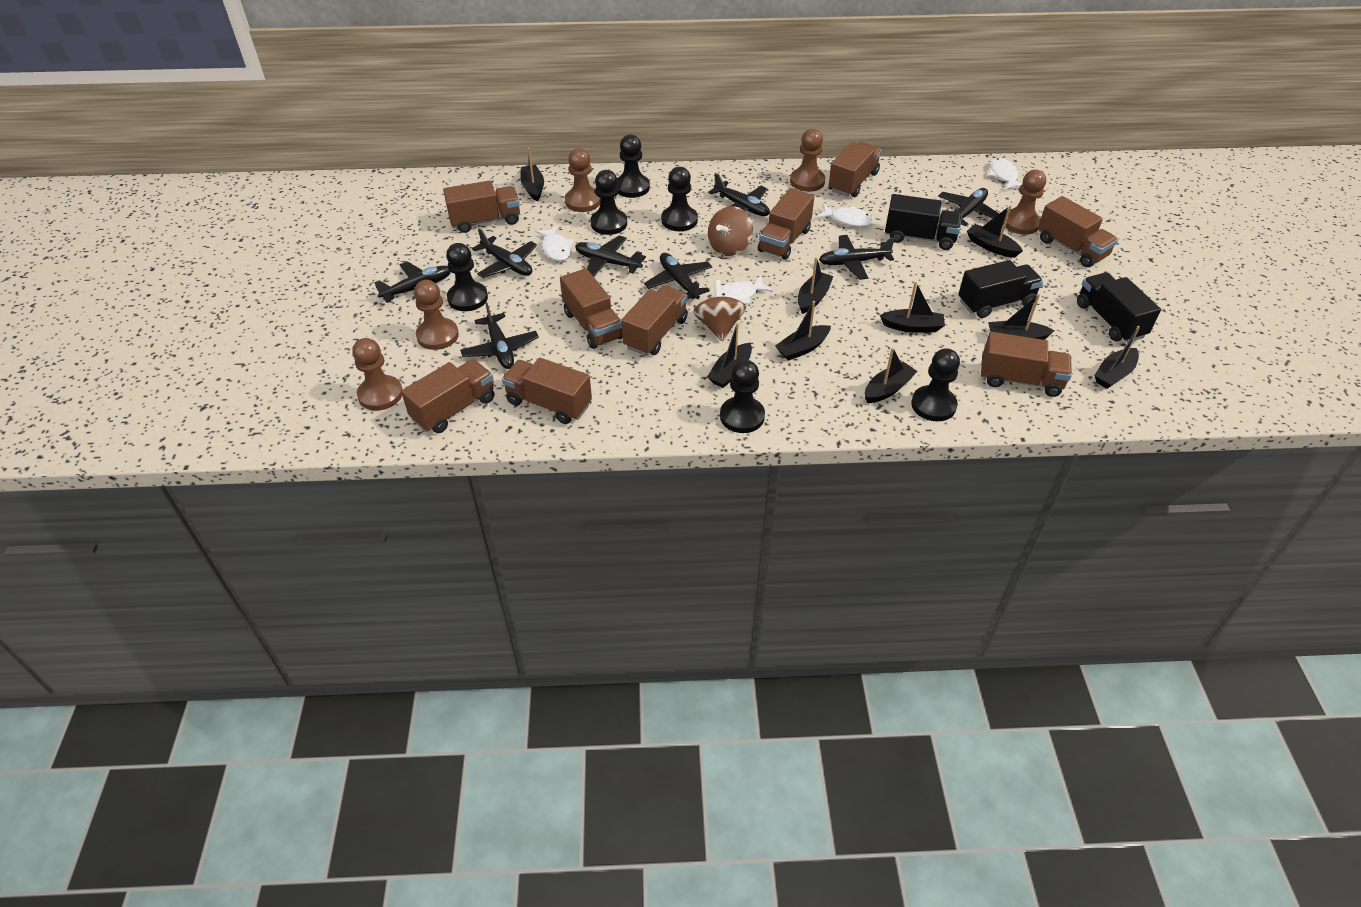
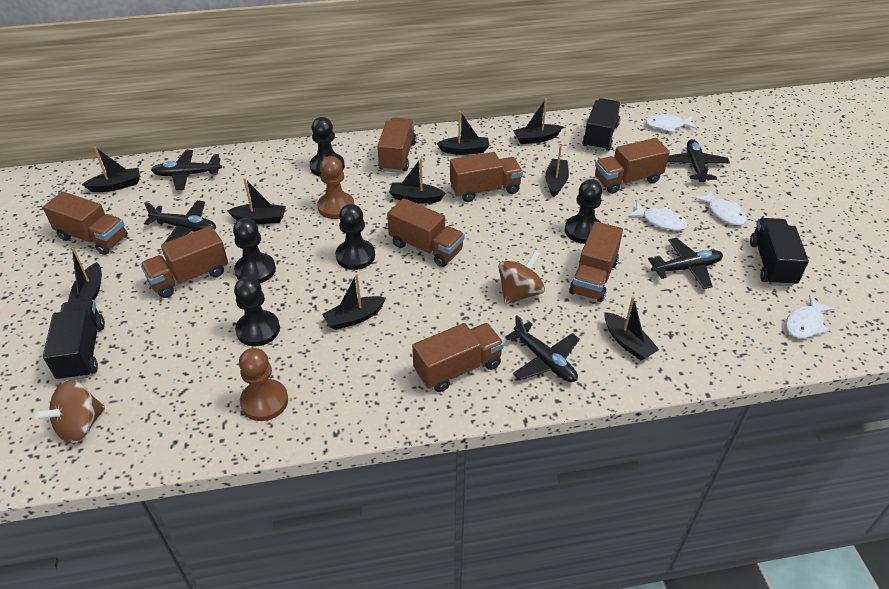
black pawn: [446,243,488,311] [591,170,627,235] [617,135,650,198] [661,167,698,231] [720,360,765,433] [911,348,960,421] = 6 -> [233,218,276,283] [234,277,280,347] [310,117,345,177] [335,204,375,270] [565,180,602,244] = 5
black plane: [374,261,451,303] [460,302,539,369] [472,228,537,278] [575,235,646,277] [644,253,712,299] [708,173,770,216] [819,235,895,280] [938,188,999,226] = 8 -> [144,200,216,244] [151,150,222,190] [505,315,580,382] [648,238,723,289] [667,139,730,182] = 5
brown pawn: [352,338,403,411] [414,280,459,350] [565,148,601,212] [790,129,825,192] [1003,170,1046,235] = 5 -> [239,348,288,421] [317,156,354,219] = 2
brown truck: [401,359,494,433] [443,181,520,233] [502,358,592,424] [560,268,622,349] [621,285,688,356] [758,188,814,260] [828,142,882,197] [981,332,1072,397] [1038,196,1118,267] = 9 -> [43,192,128,255] [140,226,228,298] [377,117,416,173] [387,198,465,267] [412,323,504,392] [450,152,523,202] [569,222,623,302] [595,138,670,194] = 8

